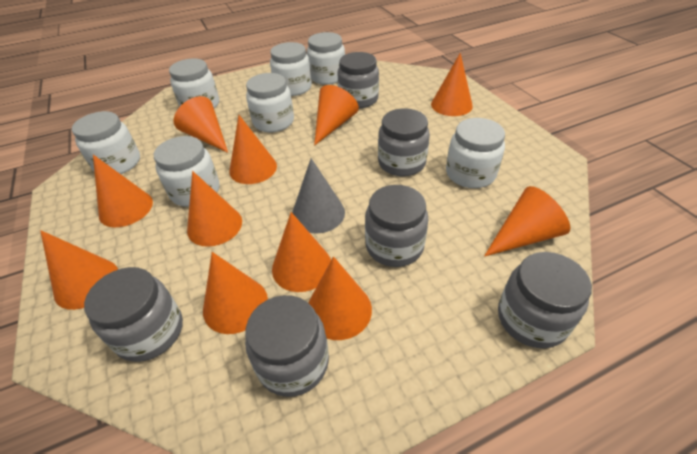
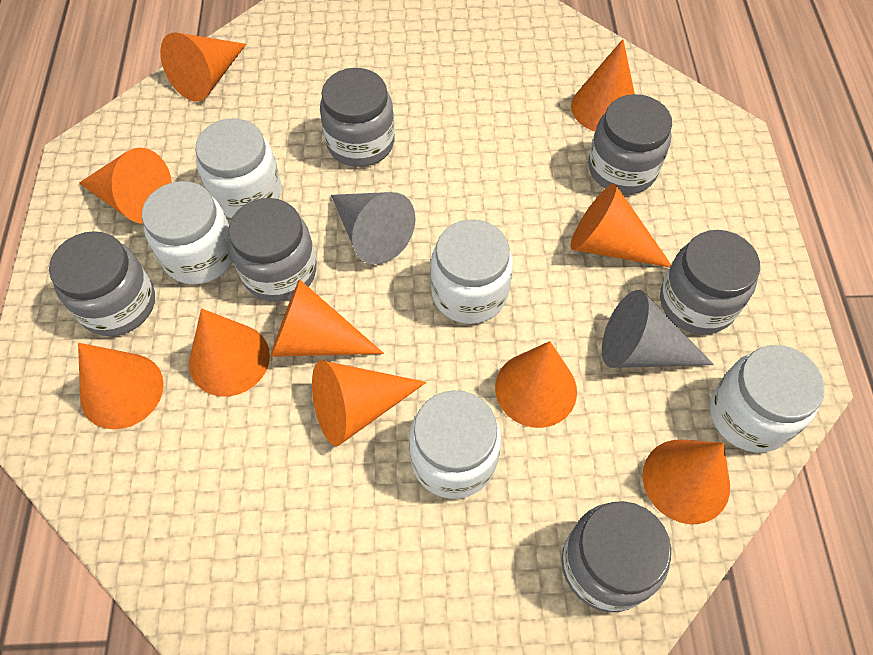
grey cone: [292,158,345,234] = 1 -> [331,192,415,265] [602,290,714,368] = 2
orange cone: [40,230,118,310] [93,155,153,227] [173,96,228,153] [187,171,242,247] [203,252,268,334] [229,115,277,184] [272,212,331,292] [309,256,372,340] [314,85,359,146] [431,53,473,116] [484,186,570,257] = 11 -> [78,343,164,429] [79,148,172,224] [160,32,246,102] [189,308,270,397] [271,279,384,357] [312,360,427,446] [495,341,577,428] [570,184,671,268] [571,39,635,132] [642,440,730,524] = 10
white jar: [72,111,140,174] [154,136,219,207] [169,59,219,108] [246,73,294,132] [270,42,312,96] [307,32,345,85] [446,118,505,188] = 7 -> [142,181,233,284] [195,118,281,218] [409,390,501,499] [430,219,513,324] [710,345,825,453] = 5

